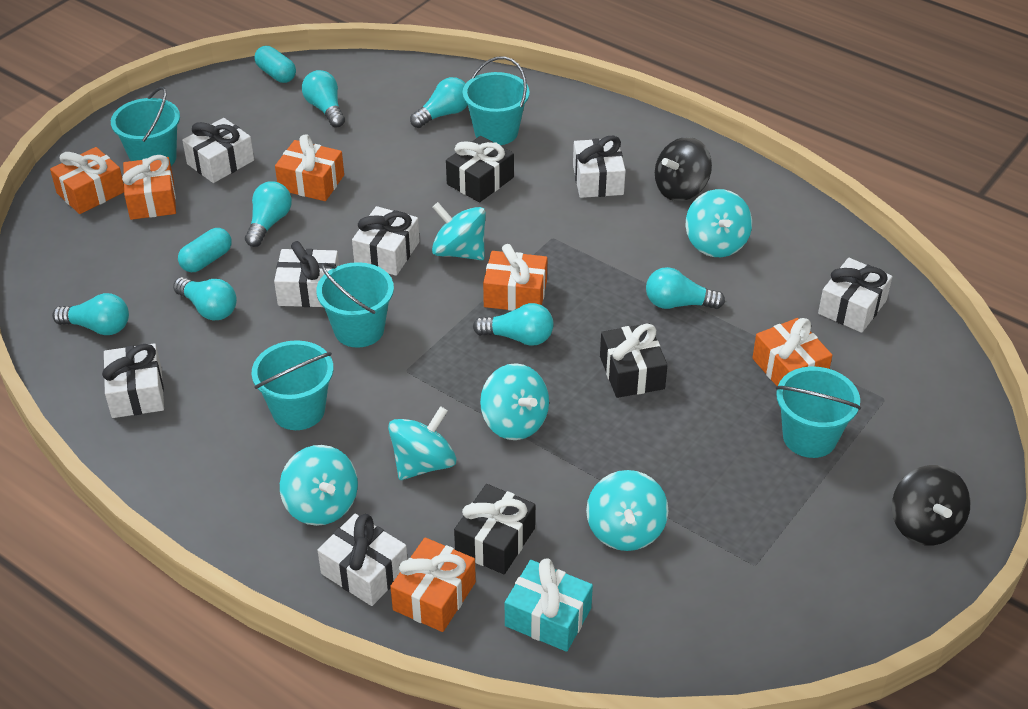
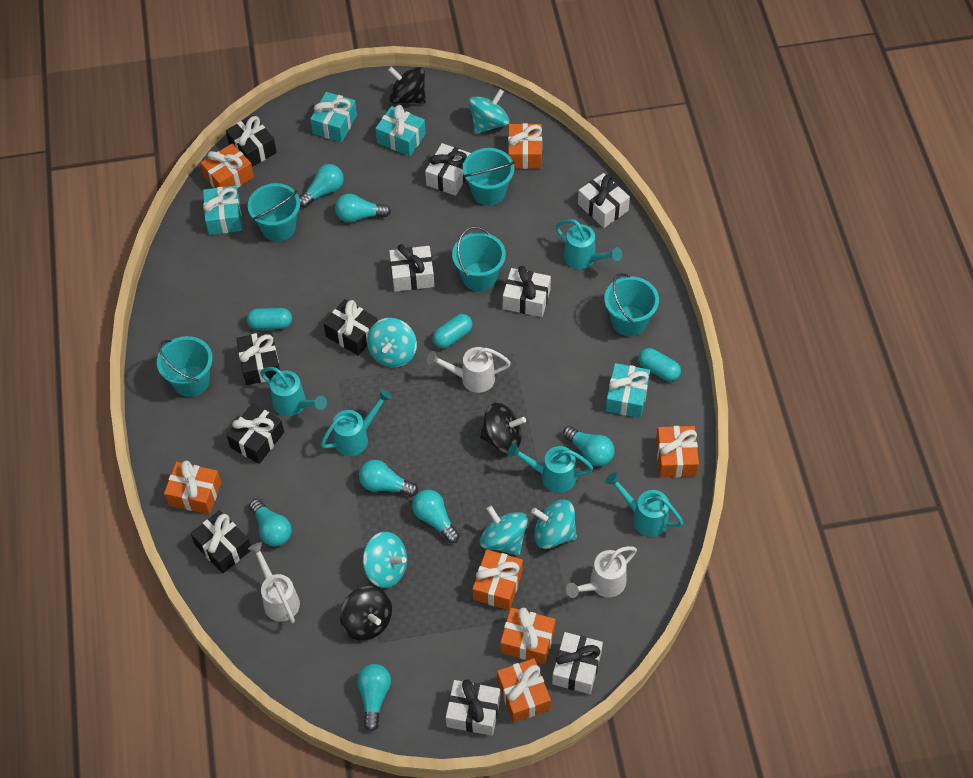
black gift: [446,136,514,202] [454,484,535,574] [600,323,668,398] = 3 -> [191,510,251,574] [226,115,277,167] [227,404,284,464] [237,331,280,385] [323,299,378,356] = 5
black spinning top: [655,137,712,201] [892,465,971,545] = 2 -> [340,586,392,641] [388,66,426,104] [480,403,526,453] = 3
orange gift: [50,147,124,214] [122,155,176,220] [275,134,344,201] [390,537,476,632] [483,244,547,311] [752,318,832,386] = 6 -> [164,461,221,514] [201,143,254,188] [472,549,523,610] [497,658,551,723] [500,608,555,664] [508,123,542,169] [656,426,699,477] = 7
turquoise capsule: [178,228,232,272] [254,46,296,83] = 2 -> [247,308,292,330] [433,314,473,348] [638,348,681,381] = 3
turquoise gift: [505,558,593,652] = 1 -> [203,186,242,235] [310,92,357,142] [375,105,426,156] [606,363,650,418] = 4
turquoise spinning top: [280,445,358,526] [388,406,456,480] [432,202,486,260] [480,363,549,440] [586,470,668,551] [686,189,752,257] = 6 -> [363,532,407,588] [367,318,417,367] [469,89,510,134] [480,506,528,555] [531,500,577,549] = 5
turquoise watering can: none = 0 -> [260,367,327,416] [321,389,392,456] [508,443,594,493] [555,219,622,269] [605,472,684,537] = 5
white gift: [102,343,164,418] [182,118,254,183] [274,241,339,307] [318,514,408,606] [352,206,420,276] [573,136,626,198] [818,258,892,333] = 7 -> [389,244,435,292] [425,143,471,196] [446,679,501,736] [503,266,551,317] [552,632,603,694] [578,173,630,228] = 6
white watering can: none = 0 -> [248,542,300,623] [427,347,511,393] [566,546,637,598] = 3

